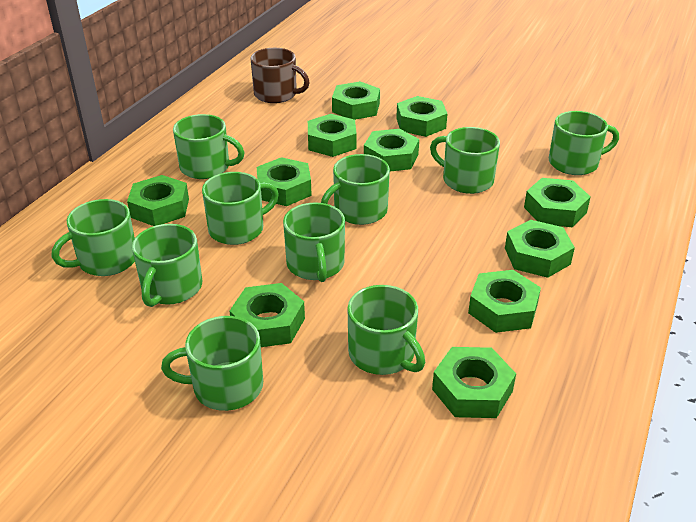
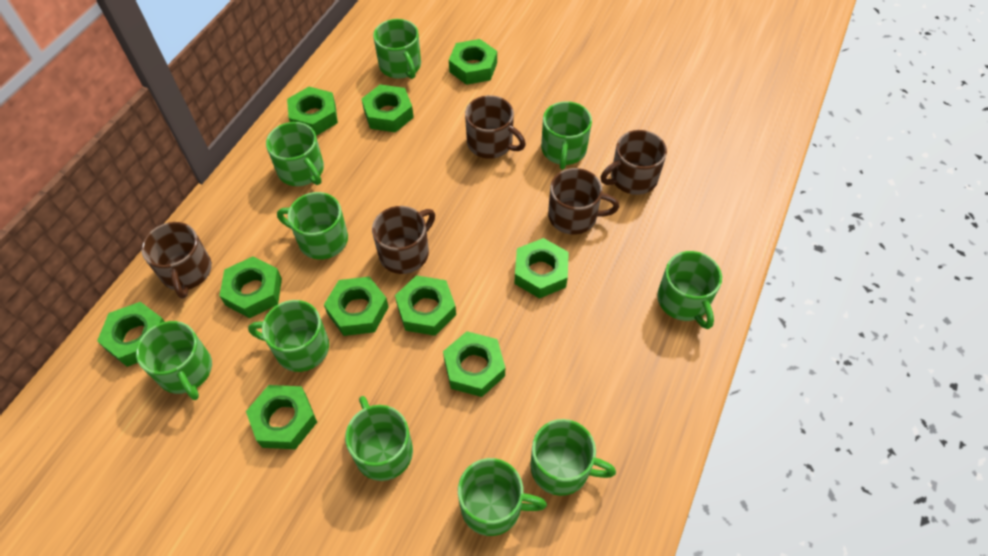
brown mug: [250,48,310,103] = 1 -> [141,222,212,299] [372,206,435,274] [465,95,526,159] [548,168,619,235] [601,130,667,195] = 5
green nut: [127,175,189,226] [229,283,305,347] [257,157,312,206] [308,114,357,157] [332,81,380,120] [364,129,419,171] [396,96,448,137] [432,347,516,418] [468,270,541,333] [505,220,575,278] [524,178,591,227] = 11 -> [97,302,165,367] [219,256,282,318] [246,385,317,449] [287,87,338,136] [324,277,389,336] [362,84,414,132] [395,275,456,336] [443,331,505,397] [449,39,497,85] [514,238,569,299] = 10

